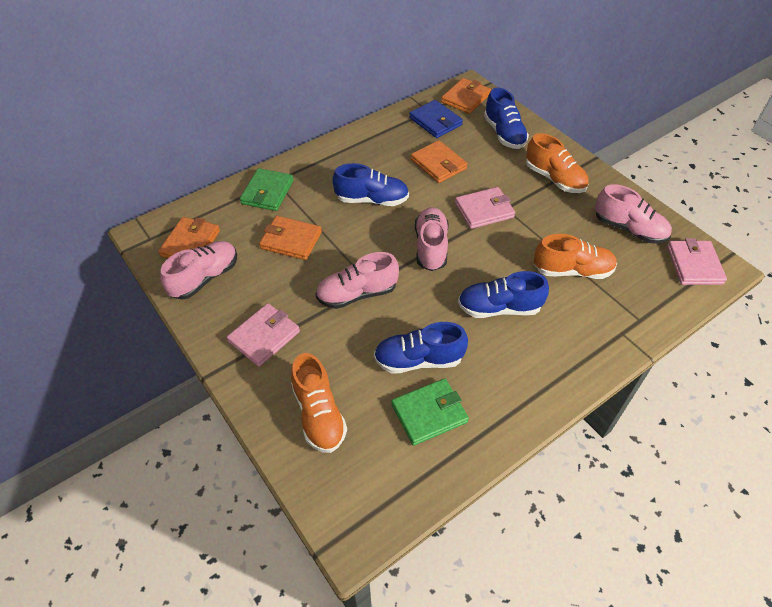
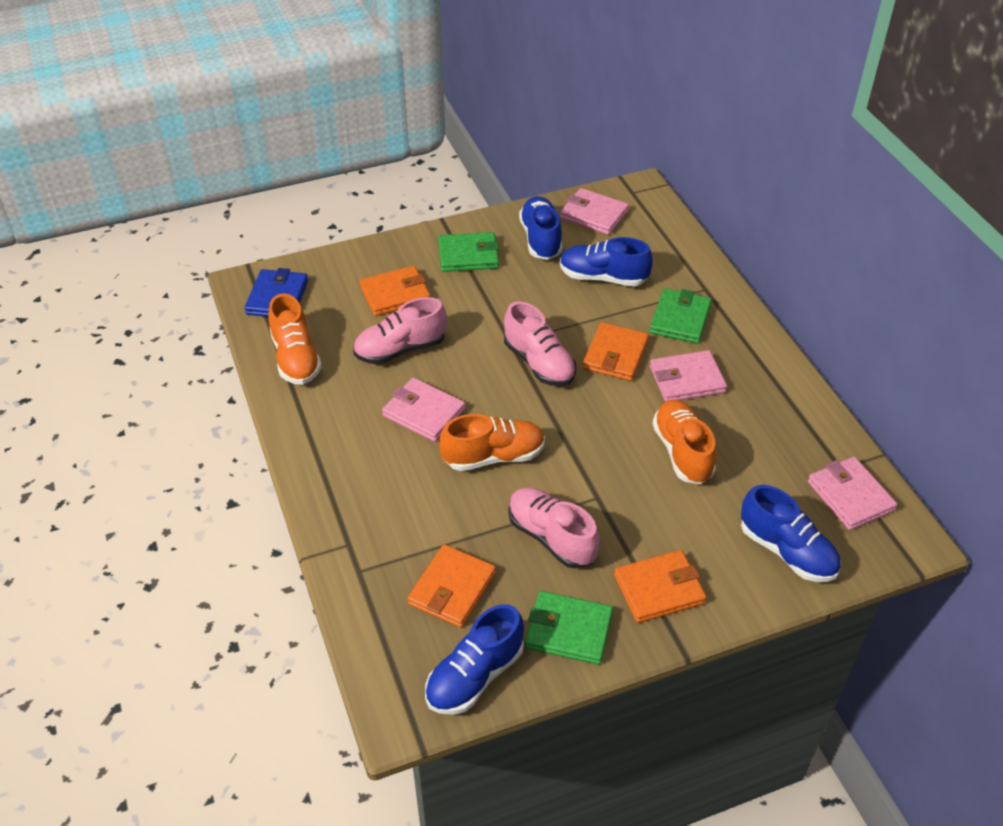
green wallet: [240,168,294,211] [392,378,469,446] = 2 -> [438,232,499,272] [525,591,613,665] [650,288,712,344] = 3
pink shoe: [161,241,237,300] [316,252,399,309] [415,207,448,271] [595,184,672,244] = 4 -> [353,297,447,364] [504,302,576,387] [508,487,600,569] = 3
pink wallet: [227,303,300,367] [455,187,515,229] [667,238,727,285] = 3 -> [382,378,465,442] [560,188,629,235] [650,350,727,402] [808,457,897,530] = 4

